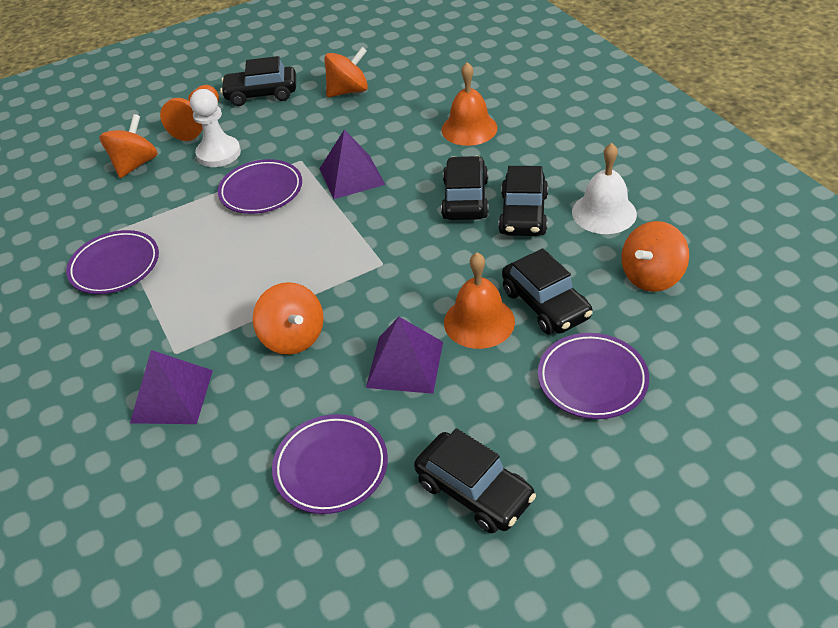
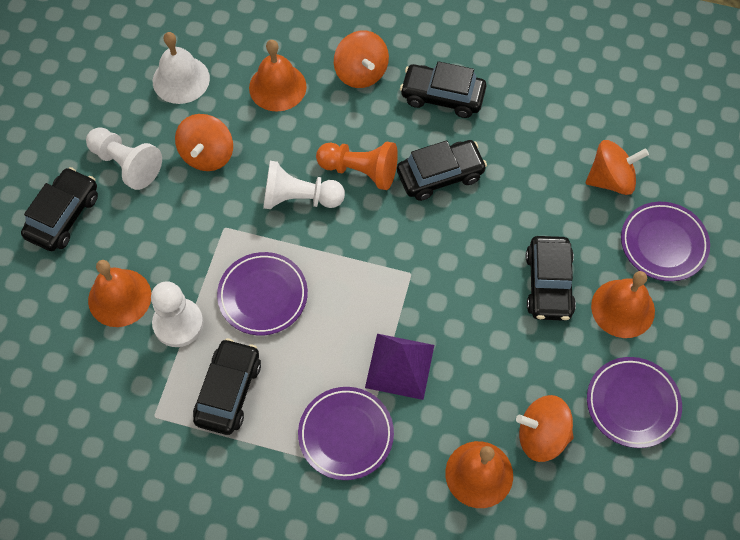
orange bell: [441,62,498,146] [444,252,515,349] = 2 -> [88,260,151,327] [249,40,307,112] [445,441,513,508] [591,271,655,338] = 4
purple pyramid: [130,350,213,424] [319,130,385,199] [366,317,443,394] = 3 -> [365,334,434,400] = 1
white pawn: [190,89,241,167] = 1 -> [86,127,162,190] [151,281,204,347] [263,161,345,209] = 3

